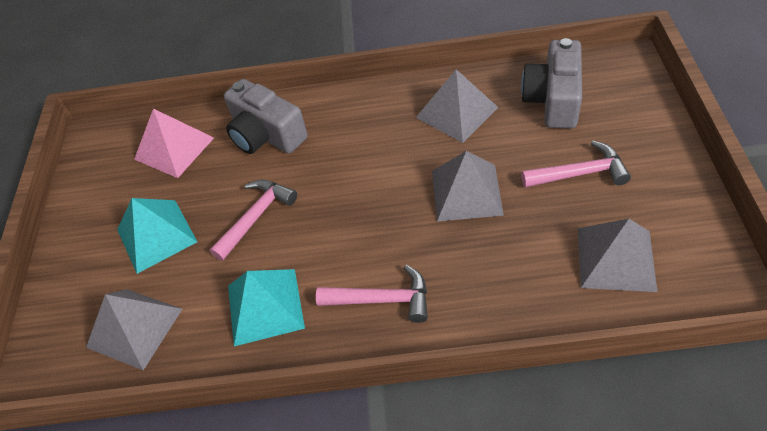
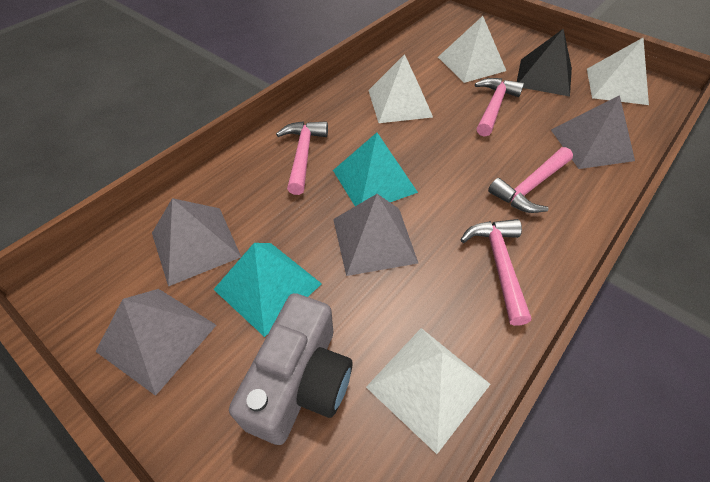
black pyramid: none = 0 -> [517,29,572,97] = 1
grey camera: [224,79,308,154] [521,38,582,129] = 2 -> [229,293,352,445] = 1
pink hammer: [210,179,297,261] [316,265,428,323] [521,141,631,188] = 3 -> [276,121,328,195] [460,219,531,326] [475,78,524,137] [488,147,573,213] = 4
pink pyramid: [134,109,214,178] = 1 -> none = 0
white pyramid: none = 0 -> [366,328,491,454] [368,54,433,123] [438,16,506,83] [587,38,649,105] = 4

